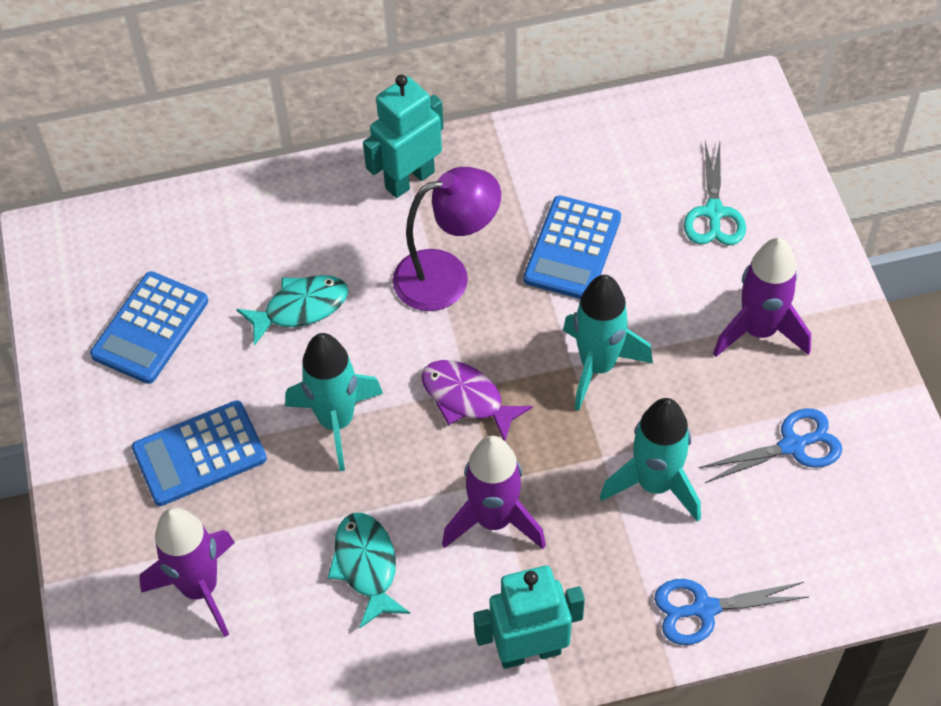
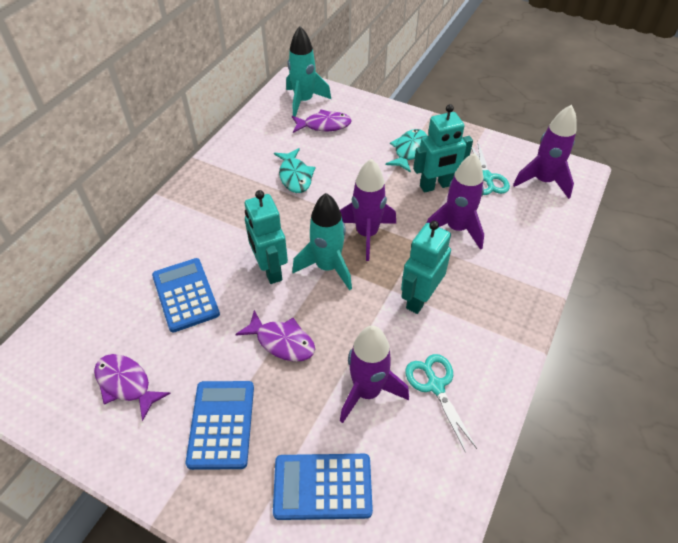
blue scissors: [654,579,809,645] [699,408,842,483] = 2 -> none = 0
purple fish: [422,360,533,441] = 1 -> [94,354,171,421] [235,310,315,362] [292,110,352,133] = 3
purple lamp: [393,167,501,311] = 1 -> none = 0
purple rocket: [139,507,235,637] [442,436,546,549] [713,238,811,357] = 3 -> [340,159,396,261] [340,325,409,423] [427,153,484,250] [513,105,577,199] = 4
turquoise robot: [363,75,444,198] [474,566,585,669] = 2 -> [245,190,288,284] [401,221,451,314] [413,104,473,193] = 3
turquoise rocket: [285,333,383,471] [563,275,653,411] [600,398,701,522] = 3 -> [286,26,331,117] [292,193,352,290] = 2
turquoise scissors: [684,141,746,245] = 1 -> [405,354,477,453] [471,141,510,195] = 2

